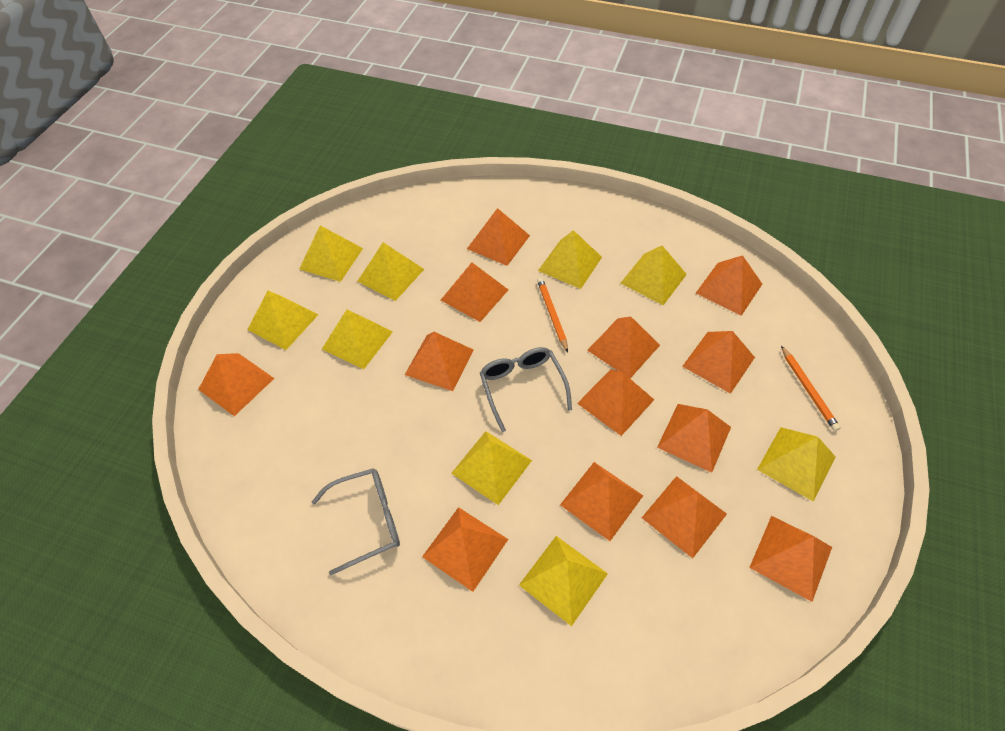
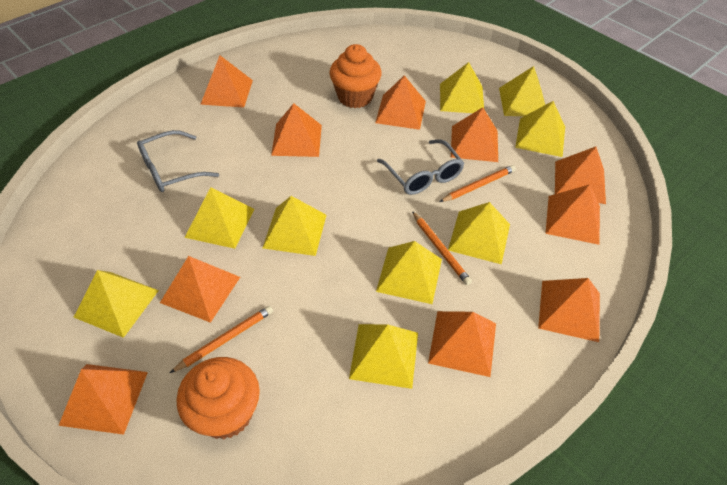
orange cupcake: none = 0 -> [177,357,260,439] [329,44,382,108] = 2
orange pencil: [537,277,568,352] [781,346,841,431] = 2 -> [170,306,273,373] [412,211,472,285] [439,165,516,202] = 3
orange pyramid: [198,353,274,416] [405,332,474,391] [422,507,508,592] [441,263,508,322] [467,208,530,266] [560,462,643,541] [577,369,654,436] [587,316,660,379] [642,476,727,558] [657,404,731,473] [682,331,755,394] [696,255,762,316] [749,516,832,602] = 13 -> [58,364,148,435] [160,256,240,323] [200,56,253,108] [271,103,322,157] [375,75,426,130] [428,311,496,377] [451,107,498,162] [538,278,600,342] [545,184,600,245] [555,147,606,204] = 10

